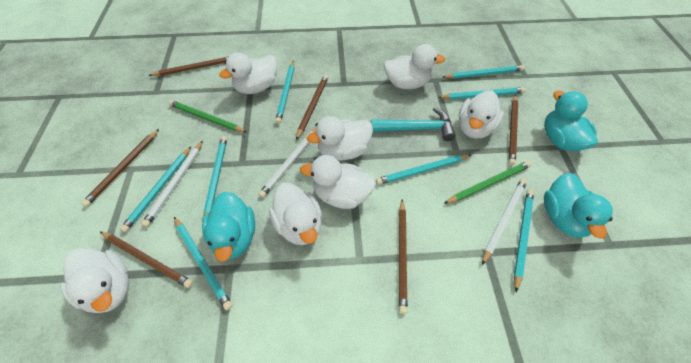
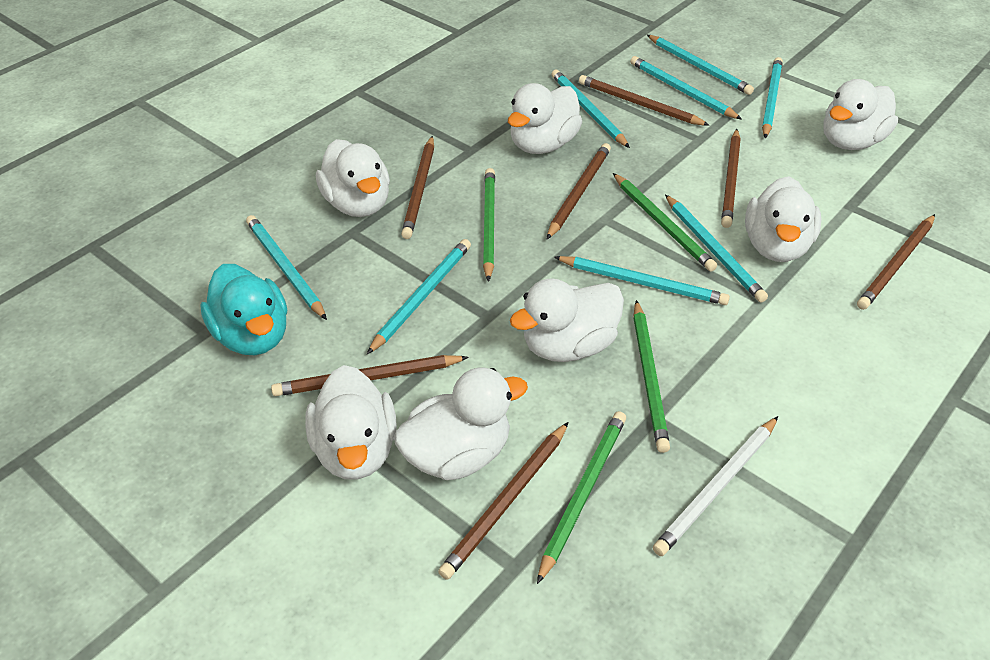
brown pencil: [81,129,159,207] [100,232,193,288] [148,56,229,76] [296,74,328,140] [399,199,408,314] [509,94,518,166] = 6 -> [271,355,469,396] [401,136,434,239] [438,422,569,580] [547,143,611,239] [579,75,710,126] [721,129,741,228] [857,214,935,310] = 7
green pencil: [169,100,246,132] [444,161,531,204] = 2 -> [483,168,495,282] [537,411,626,584] [613,173,717,272] [633,300,670,453] = 4
turquoise duck: [202,192,255,262] [544,91,598,151] [544,173,613,239] = 3 -> [200,264,287,355] = 1
turquoise hammer: [371,107,456,141] = 1 -> none = 0
white pencil: [141,141,203,227] [258,128,316,198] [482,178,527,265] = 3 -> [653,416,778,556] = 1

